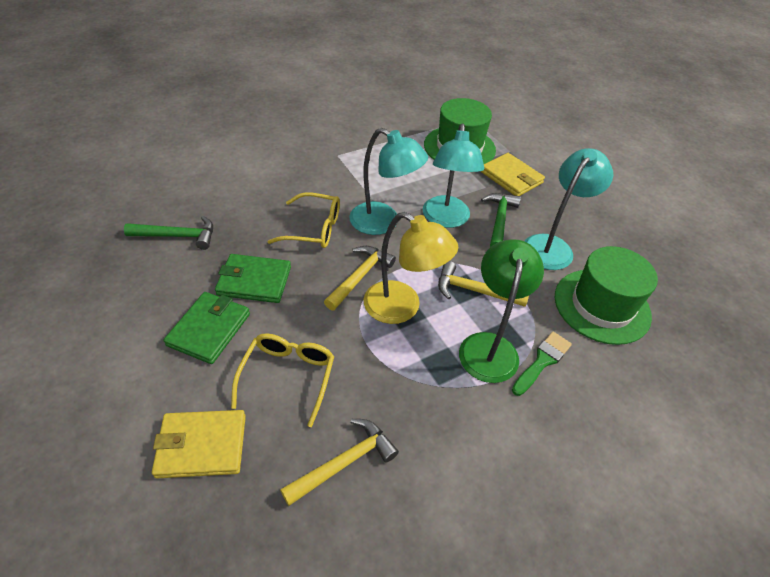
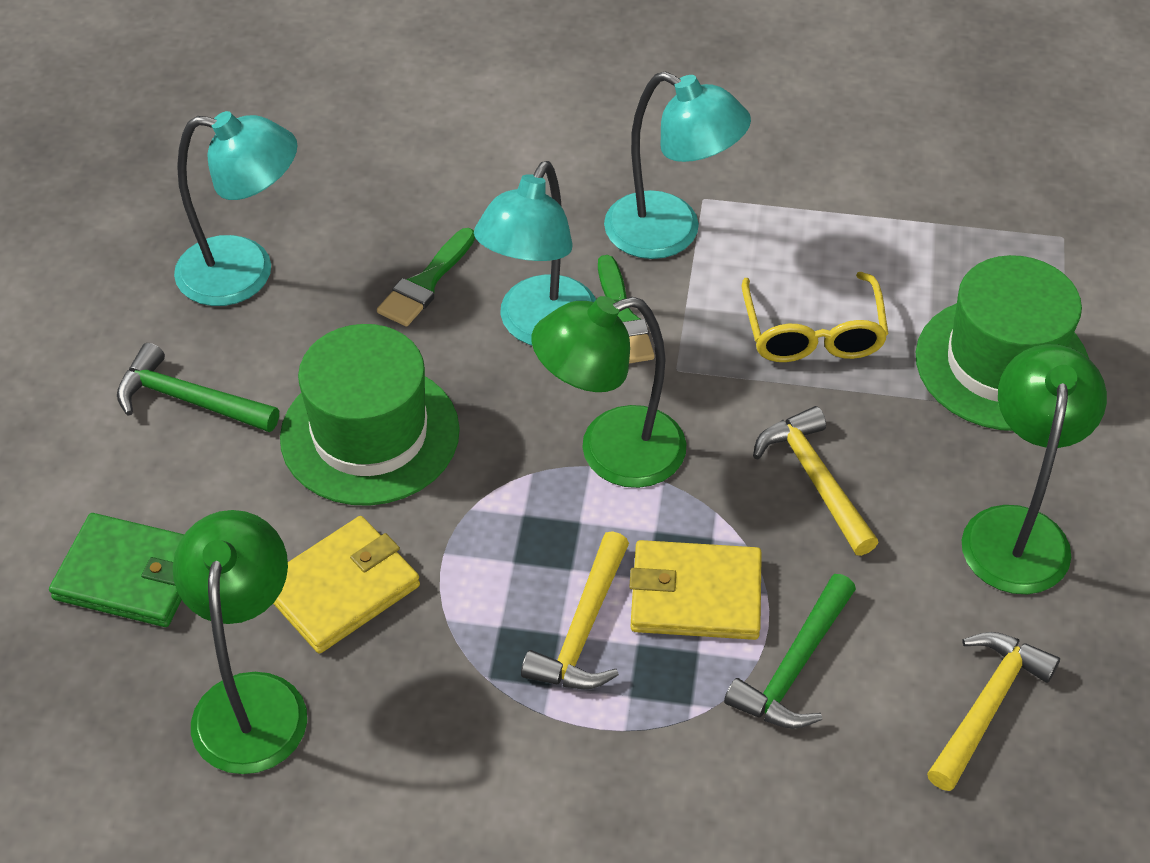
green brush: [512,332,572,396] = 1 -> [377,228,475,327] [598,255,655,363] = 2
green lamp: [459,239,544,383] = 1 -> [173,510,307,774] [531,296,687,488] [962,344,1107,594] = 3
green wallet: [164,292,250,364] [215,254,291,303] = 2 -> [49,513,185,627] = 1
yellow glasses: [231,333,334,427] [268,192,340,248] = 2 -> [742,272,889,362] = 1
yellow lamp: [363,212,459,324] = 1 -> none = 0

